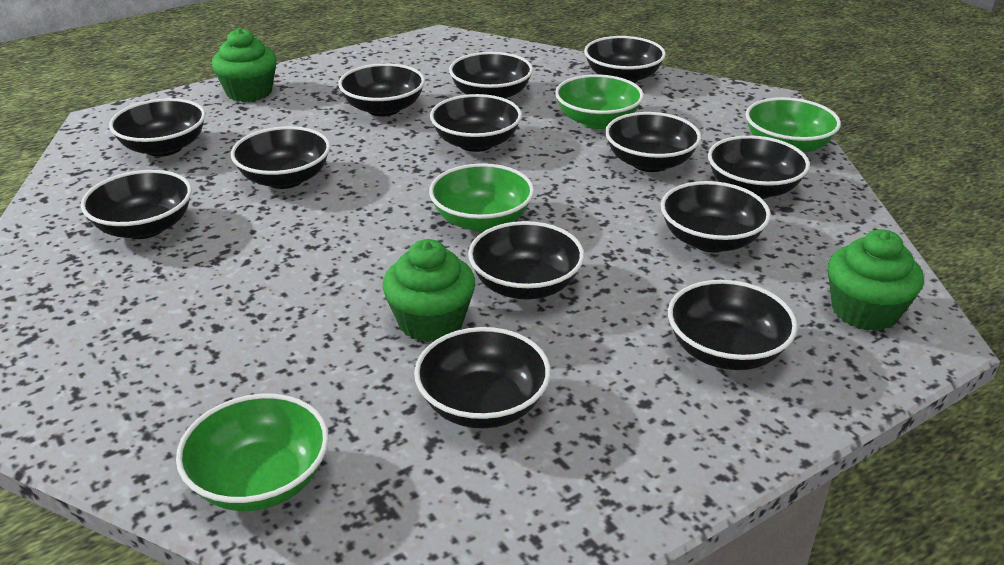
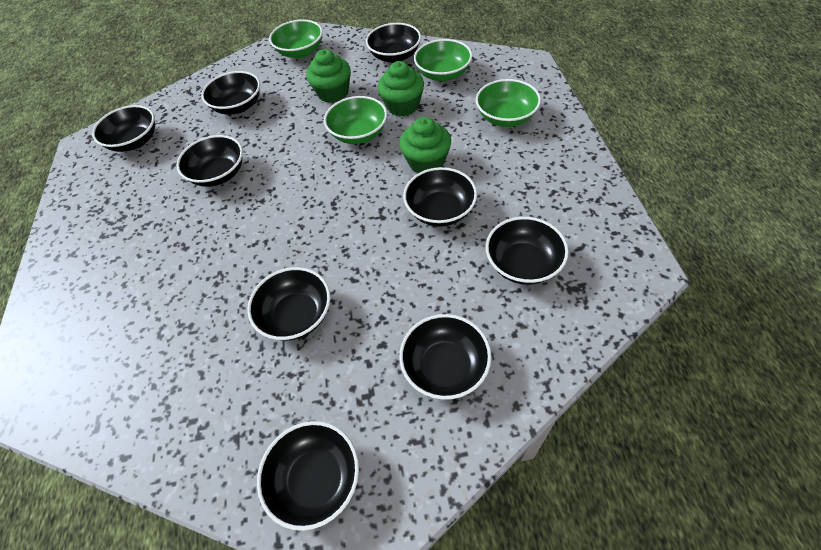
black bowl: [81,170,192,239] [109,98,206,157] [231,126,330,189] [338,63,425,117] [414,327,551,428] [430,94,522,152] [449,52,533,99] [468,221,584,300] [584,36,666,83] [605,112,701,172] [661,181,771,252] [668,280,797,370] [708,135,810,199] = 13 -> [92,105,155,152] [177,135,243,187] [201,71,260,115] [247,267,330,341] [257,421,359,531] [366,23,421,63] [399,314,492,400] [403,167,477,227] [486,217,569,285] = 9

